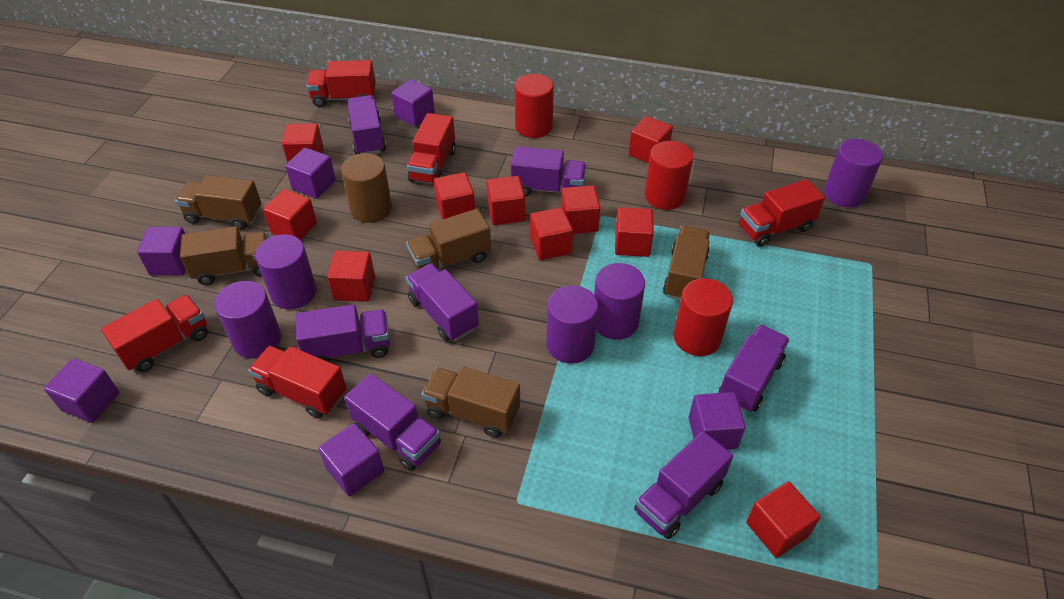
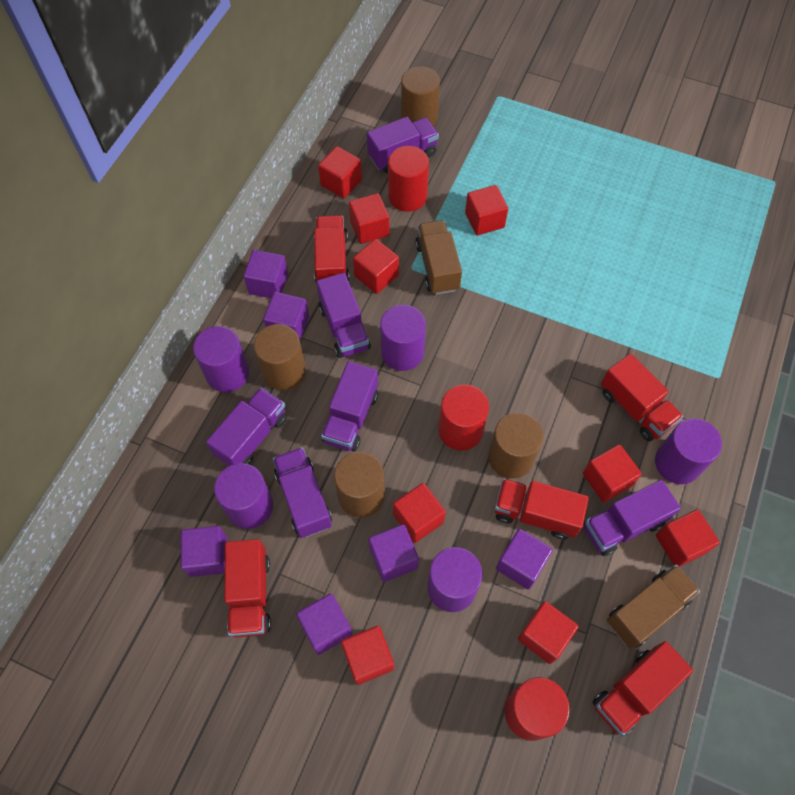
brown cylinder: [341,153,392,223] = 1 -> [254,324,306,390] [334,452,385,518] [401,66,440,126] [488,413,543,479] = 4
brown truck: [175,175,261,230] [180,226,269,285] [406,209,491,270] [421,366,520,438] [663,226,710,300] = 5 -> [415,220,462,295] [607,565,700,649] = 2
purple truck: [296,304,390,362] [344,374,441,471] [348,95,386,154] [406,263,479,341] [511,146,587,197] [634,431,733,539] [719,325,790,412] = 7 -> [206,388,287,466] [273,447,332,538] [316,273,371,358] [321,361,378,451] [367,117,439,174] [583,480,681,556] = 6
red cube: [263,189,317,240] [282,123,324,163] [327,250,375,302] [434,172,475,220] [487,176,525,225] [530,207,573,260] [561,185,600,234] [615,207,654,257] [628,116,673,164] [746,482,821,558] = 10 -> [318,146,362,199] [341,626,394,685] [349,193,390,244] [353,239,399,294] [393,483,446,543] [465,185,508,235] [518,601,579,664] [583,444,642,503] [656,510,720,567] = 9

